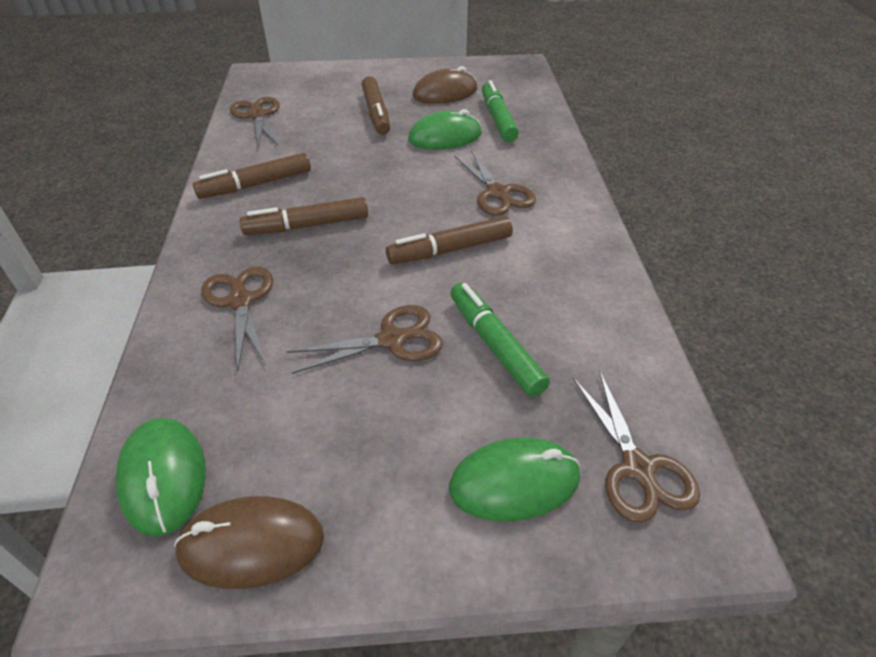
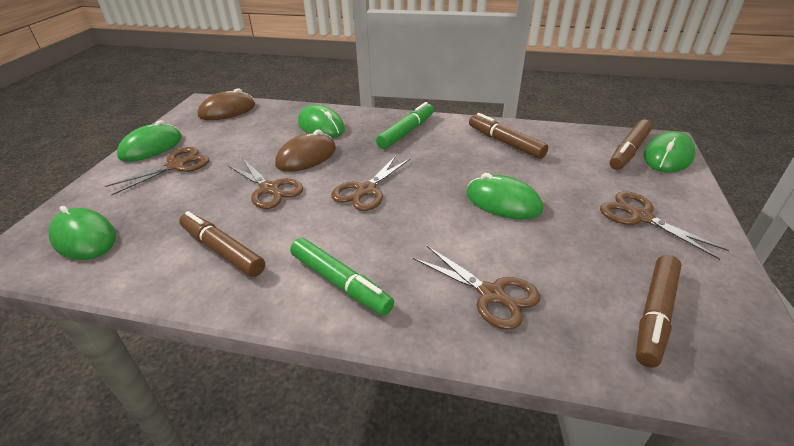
green mouse: [115,418,206,537] [408,109,482,150] [449,437,580,522] = 3 -> [48,206,116,260] [117,120,182,162] [298,105,345,138] [466,173,543,219] [644,131,696,173] = 5

